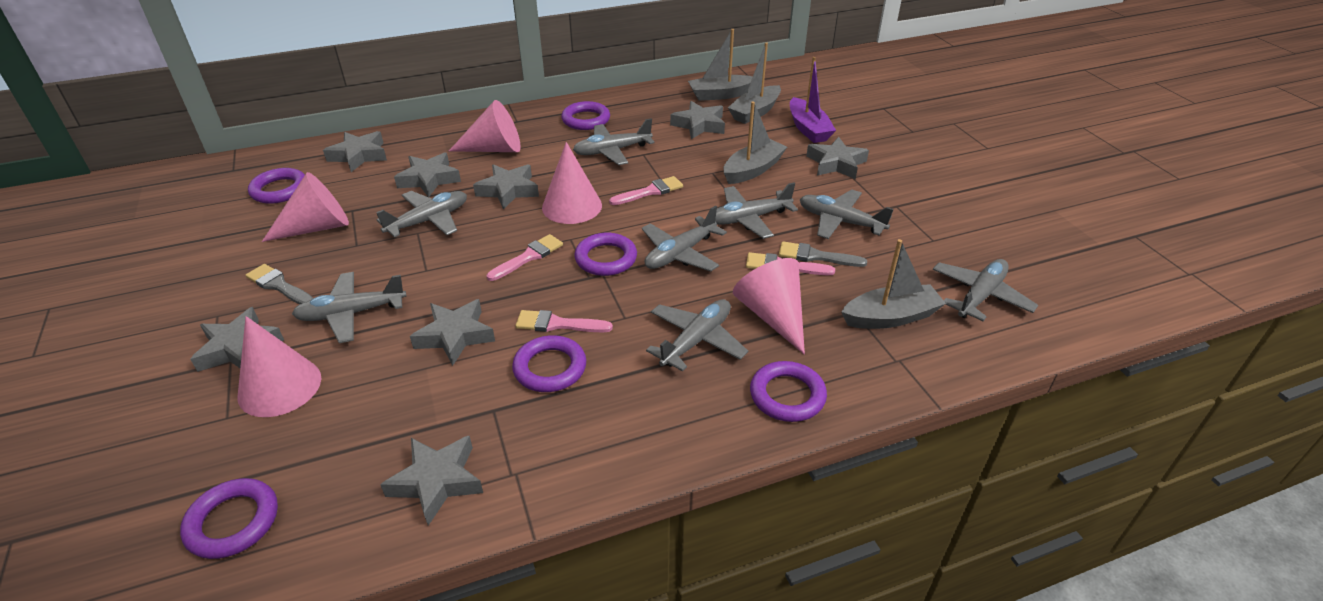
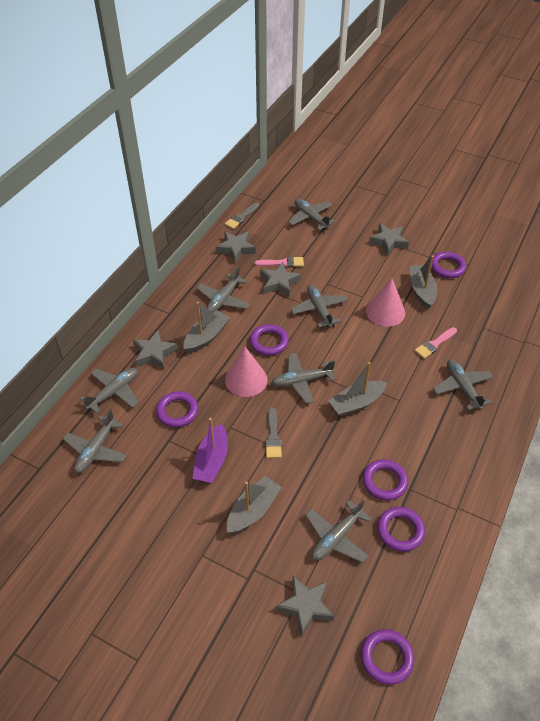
grey star: [190,307,284,372] [323,131,387,172] [380,436,483,526] [394,152,461,197] [410,299,495,366] [473,164,539,210] [670,101,725,139] [806,137,869,179] = 8 -> [133,330,178,369] [216,231,256,263] [260,262,301,296] [276,576,334,637] [369,223,409,255] = 5
pink brush: [487,234,563,281] [515,310,613,332] [609,176,683,205] [746,252,835,275] = 4 -> [255,256,304,267] [414,327,457,359] = 2
pink cone: [238,316,321,417] [262,172,349,242] [449,100,521,152] [542,142,602,224] [733,258,805,355] = 5 -> [225,347,268,397] [366,278,405,327] = 2

